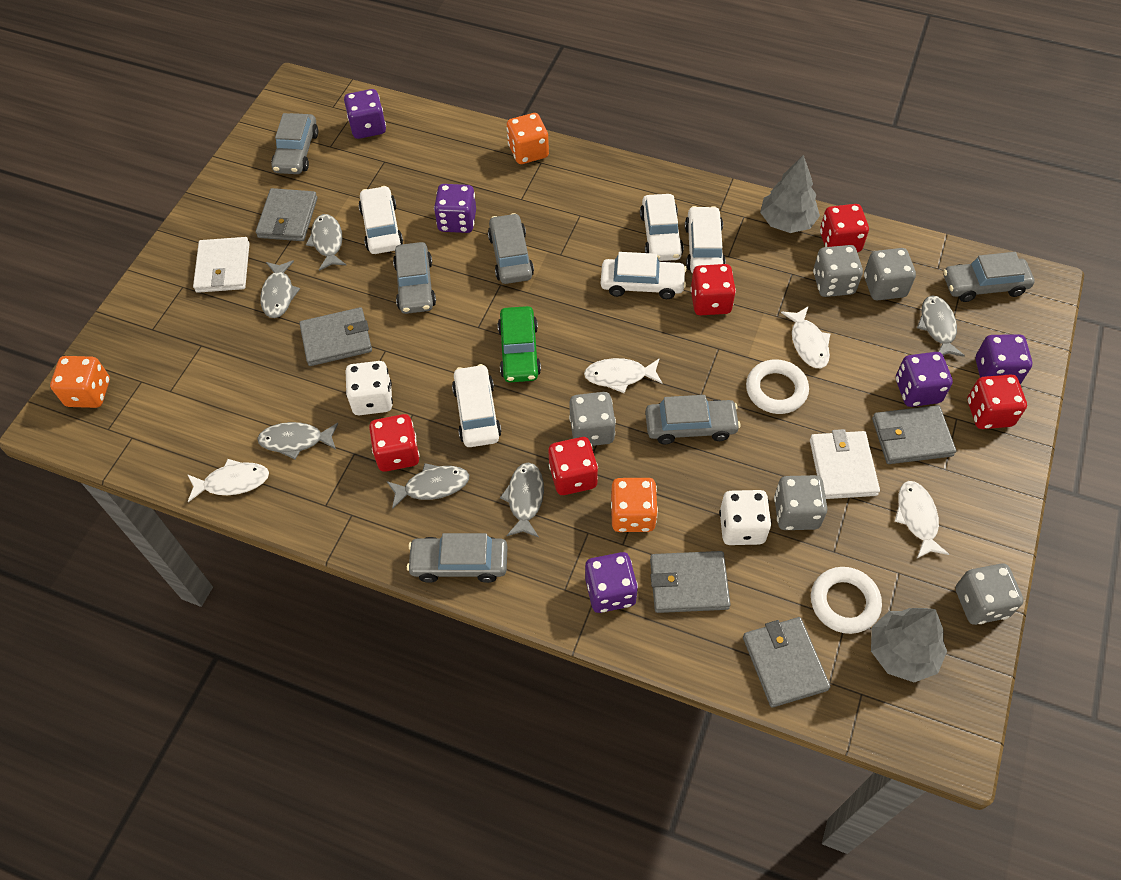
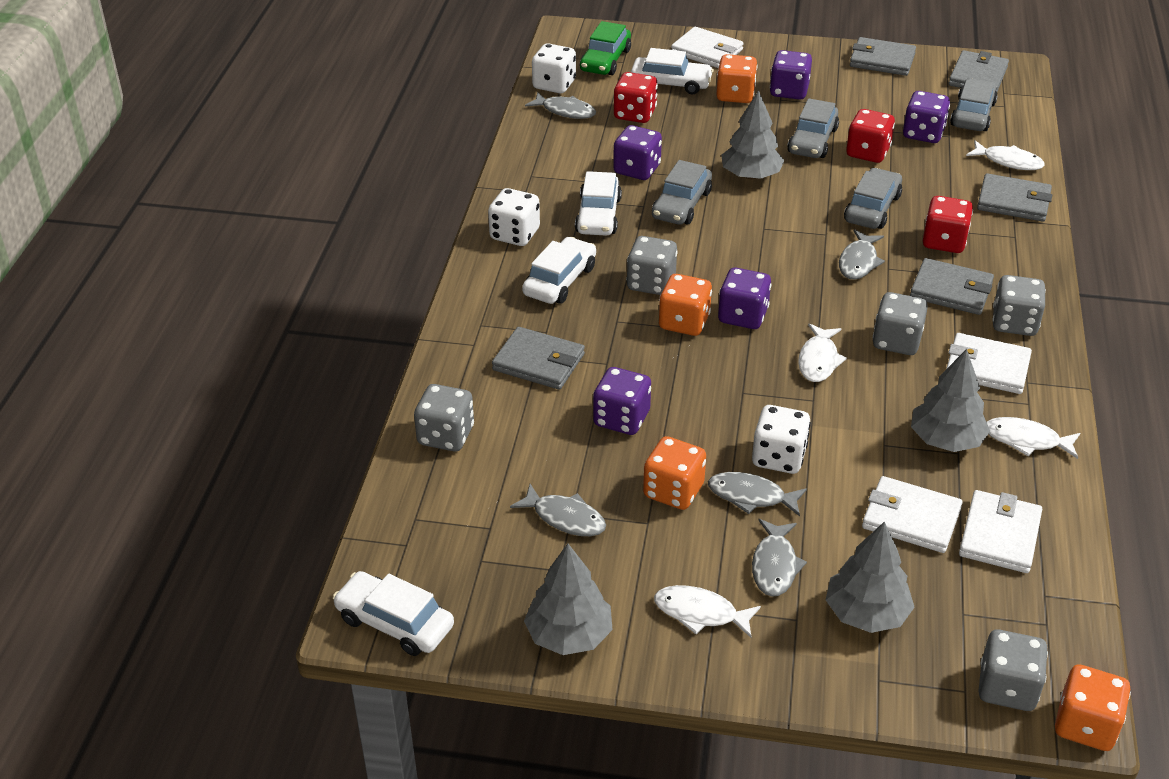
grey car: [272,113,318,174] [393,242,436,314] [407,533,507,583] [488,213,534,284] [645,395,741,444] [943,252,1035,302] = 6 -> [652,160,712,225] [787,98,839,158] [844,168,902,229] [950,78,998,131] = 4
grey fish: [257,422,338,459] [260,260,300,318] [306,214,346,271] [387,463,469,509] [500,462,544,538] [917,296,965,357] = 6 -> [510,484,606,536] [525,92,596,119] [708,472,807,516] [752,519,807,597] [839,229,885,279] = 5
grey tree: [760,155,820,233] [871,608,947,682] = 2 -> [524,544,613,655] [721,90,785,180] [826,521,915,633] [911,349,990,452] = 4
orange dice: [50,356,110,408] [507,113,549,164] [611,478,658,532] = 3 -> [643,436,706,510] [659,274,712,336] [716,54,758,103] [1055,664,1131,751] = 4
red dice: [369,414,420,472] [548,437,598,495] [690,264,736,315] [820,204,869,252] [967,374,1027,429] = 5 -> [614,72,658,123] [846,109,895,163] [923,196,973,253] = 3
white car: [358,186,403,254] [452,364,502,447] [601,252,687,299] [640,194,684,261] [685,206,726,274] = 5 -> [333,571,454,656] [522,237,596,304] [575,171,622,236] [631,48,714,94] = 4
white dice: [346,361,393,415] [719,490,772,545] = 2 -> [488,188,540,246] [532,43,576,93] [752,405,811,474] = 3
white ring: [746,359,809,414] [811,567,882,634] = 2 -> none = 0
white wallet: [193,237,250,293] [810,429,880,499] = 2 -> [671,27,744,68] [862,476,963,553] [946,333,1032,394] [959,490,1042,573] = 4

